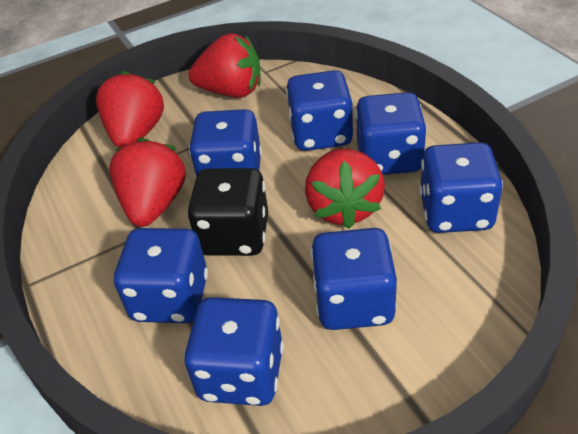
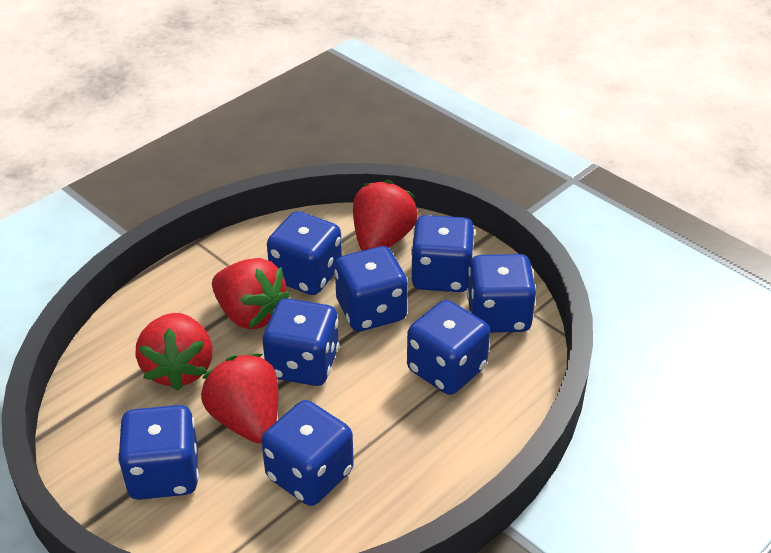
black dice: [187,168,268,256] = 1 -> none = 0
blue dice: [114,228,208,323] [184,297,284,406] [189,109,262,177] [286,70,353,151] [311,228,397,330] [355,92,427,175] [419,142,503,233] = 7 -> [118,405,199,500] [261,400,354,506] [263,298,339,386] [267,211,342,295] [334,246,408,331] [407,300,490,395] [411,215,475,292] [467,254,536,333] = 8

